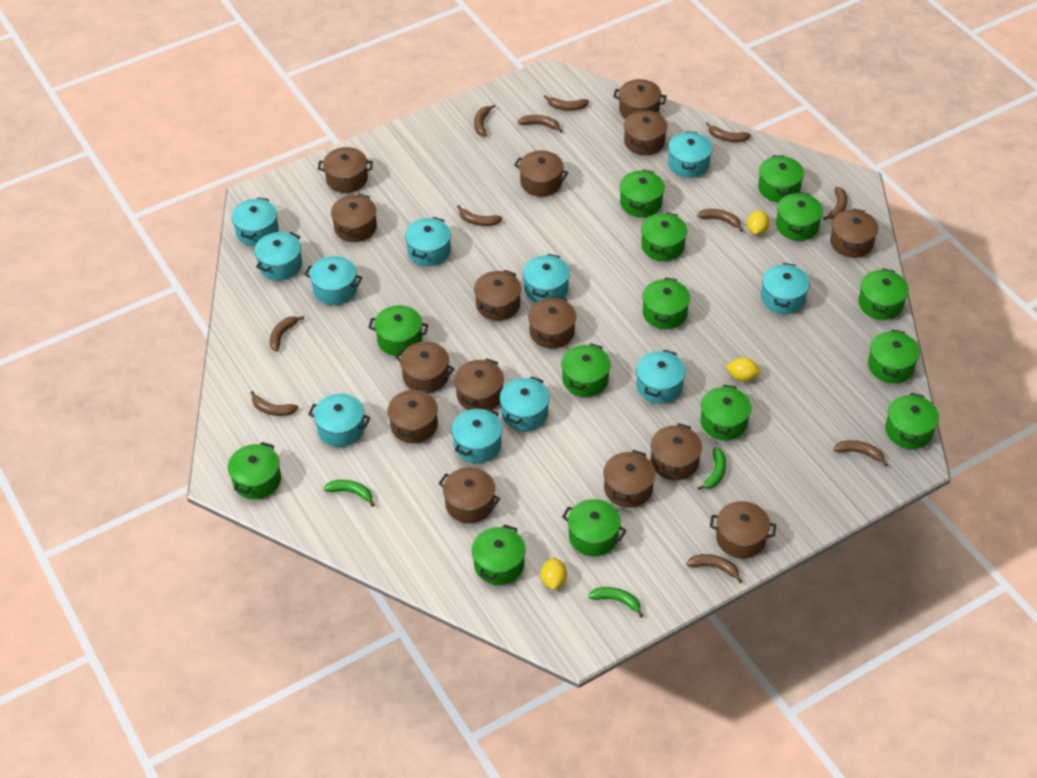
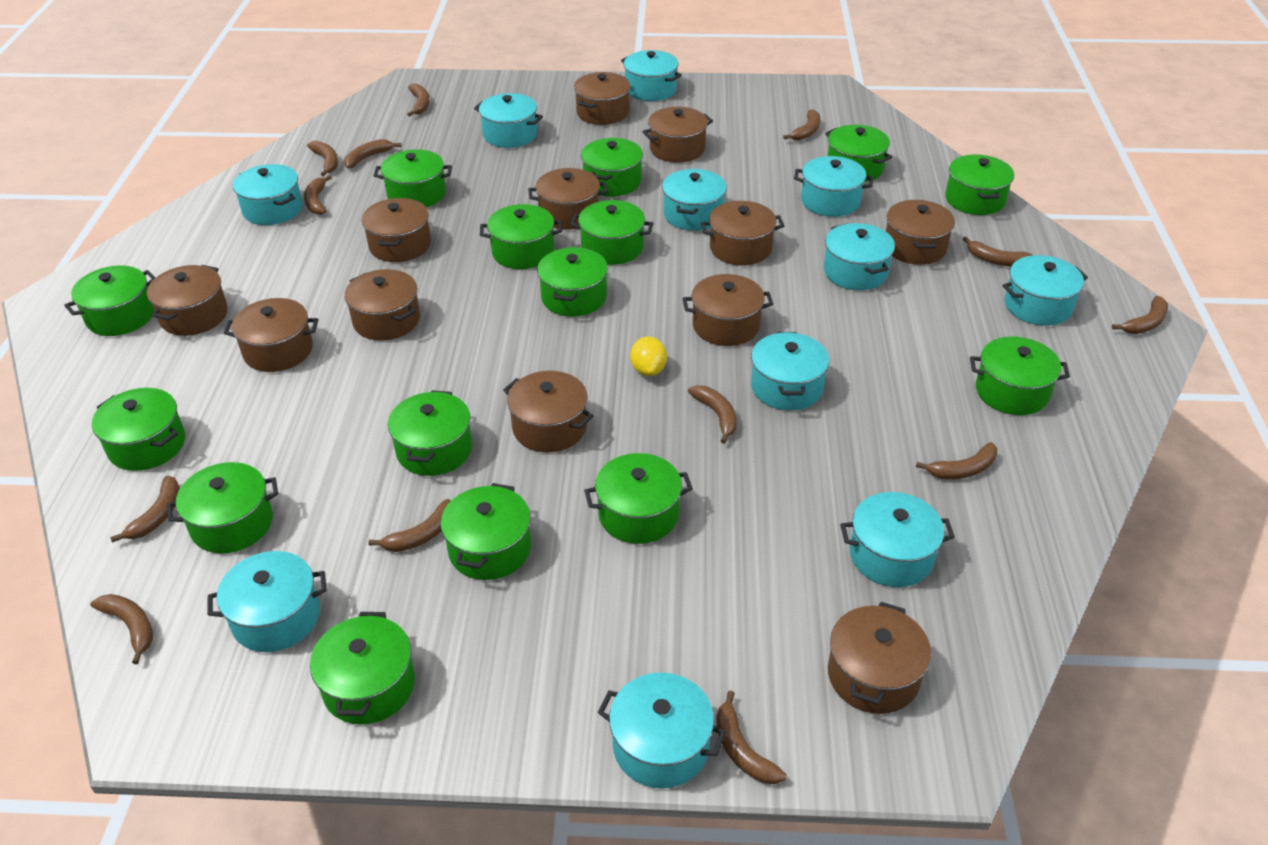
brown banana: [250,391,298,416] [270,316,305,352] [457,205,502,226] [474,105,495,136] [518,115,562,133] [544,95,589,110] [687,554,743,583] [697,209,743,232] [706,122,751,142] [823,187,847,220] [833,440,888,467] = 11 -> [90,594,153,664] [110,476,180,543] [304,175,332,215] [307,141,338,176] [344,139,401,168] [368,499,451,552] [407,84,430,117] [688,385,737,444] [716,691,787,784] [783,109,820,140] [916,442,997,479] [963,237,1033,266] [1112,296,1168,334] = 13
brown pot: [318,147,373,193] [331,194,377,242] [388,388,438,443] [395,341,454,393] [438,467,500,523] [454,358,504,410] [474,270,521,321] [514,150,568,197] [528,296,576,348] [603,450,655,508] [613,79,667,119] [624,110,667,155] [651,423,702,480] [710,501,776,558] [830,208,878,258] = 15 -> [147,265,228,336] [224,298,318,372] [344,269,420,341] [361,198,431,262] [503,371,594,452] [528,168,608,230] [574,72,631,125] [642,107,713,163] [682,274,773,346] [701,201,784,266] [828,602,931,714] [886,200,955,265] = 12
green banana: [323,480,375,507] [588,587,644,617] [697,448,726,490] = 3 -> none = 0
green pot: [228,442,281,499] [368,305,429,356] [472,524,526,585] [561,343,611,397] [562,499,627,556] [620,169,665,217] [641,212,687,261] [642,278,690,329] [700,385,751,440] [758,155,804,202] [776,192,823,241] [859,268,909,320] [868,329,920,383] [885,393,939,449] = 14 -> [64,265,155,336] [92,388,185,471] [167,462,278,554] [310,612,415,725] [374,149,452,207] [388,390,472,476] [441,483,531,580] [480,204,562,269] [537,247,608,317] [570,200,654,265] [581,138,643,197] [584,453,693,544] [825,125,892,182] [945,154,1014,215] [970,337,1070,415] = 15
yellow lemon: [541,557,567,590] [726,357,760,381] [747,210,769,235] = 3 -> [630,336,667,376] = 1

